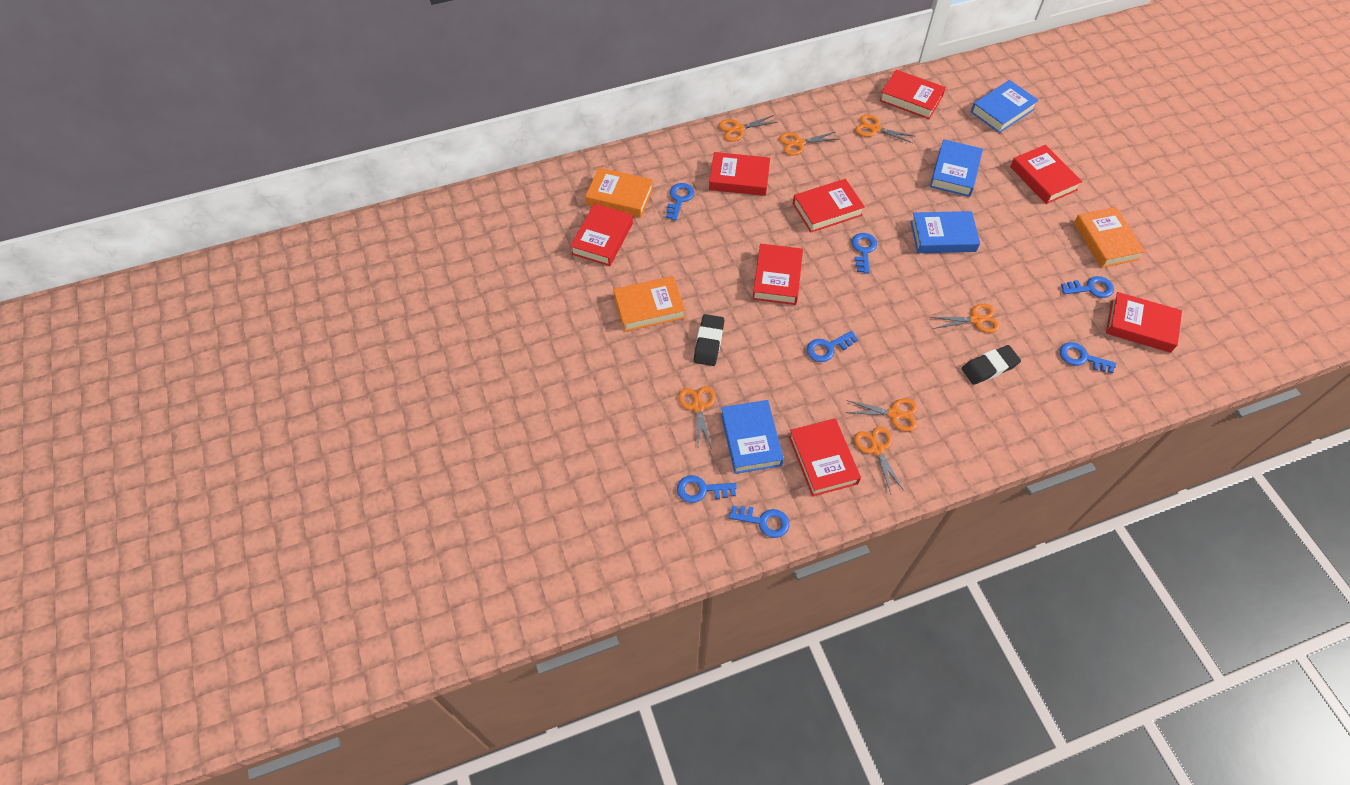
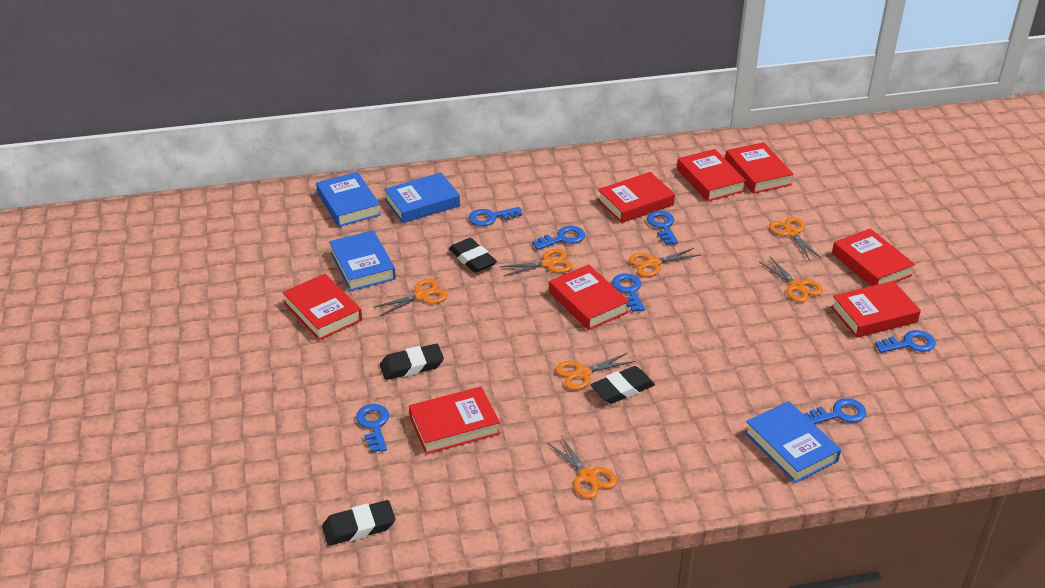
black eraser: [694,314,724,366] [962,345,1021,385] = 2 -> [322,500,395,546] [380,344,444,380] [449,238,497,273] [591,366,655,404] = 4
orange book: [585,168,653,218] [613,276,685,332] [1074,207,1145,268] = 3 -> none = 0

